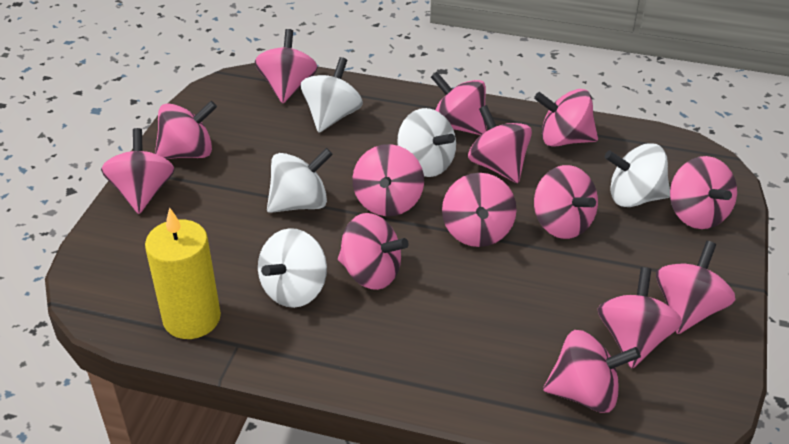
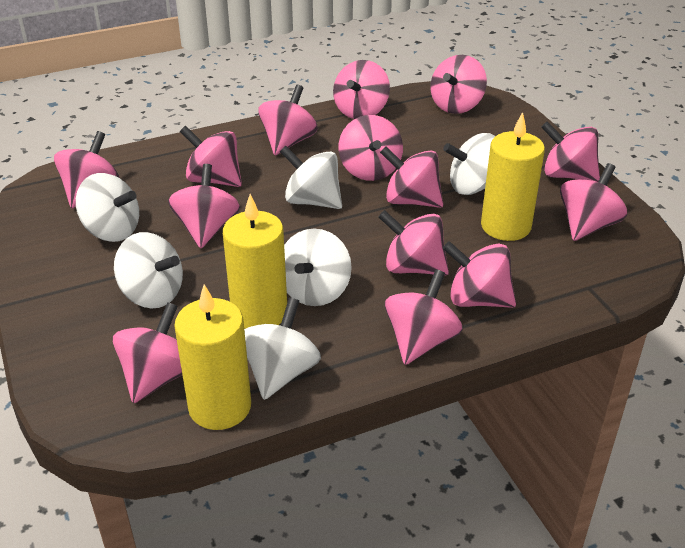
white spinning top: [258,228,327,308] [267,148,333,213] [301,57,363,132] [397,108,456,177] [605,143,670,207] = 5 -> [76,173,139,242] [114,232,183,309] [244,298,321,400] [280,146,342,209] [284,229,352,306] [443,133,495,195] = 6
yellow candle: [145,207,221,339] = 1 -> [174,285,251,430] [223,194,287,329] [481,112,545,241] = 3

